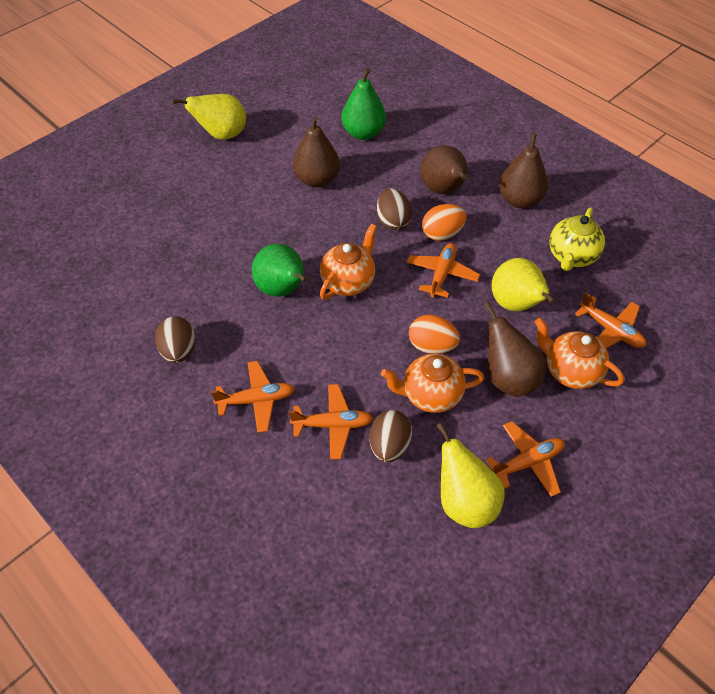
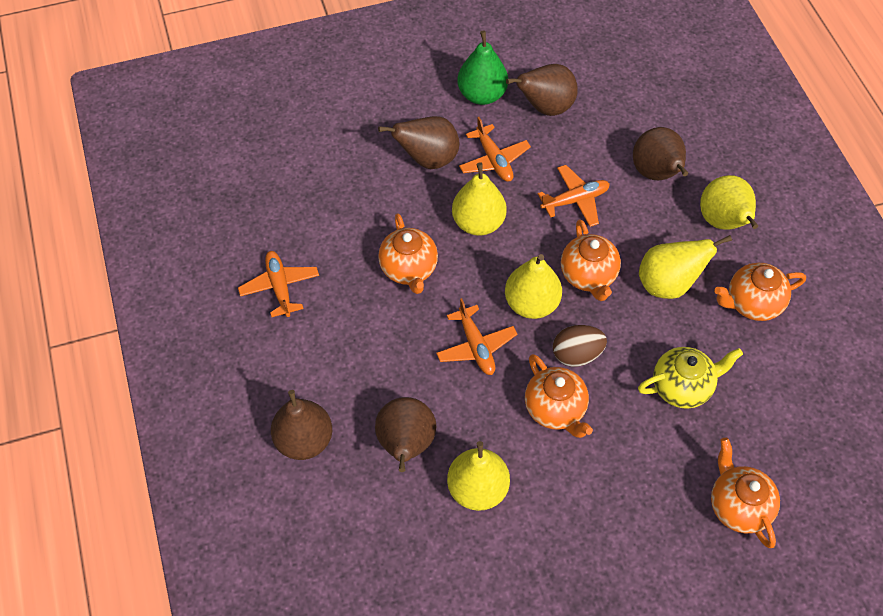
brown egg: [155,317,195,363] [369,410,412,463] [377,188,412,230] = 3 -> [553,325,607,367] = 1
brown pear: [293,117,340,187] [420,145,468,194] [484,302,546,397] [499,133,548,208] = 4 -> [271,390,332,460] [375,397,436,472] [378,116,459,169] [506,64,578,116] [633,127,688,180] = 5
green pear: [252,244,308,297] [341,68,386,140] = 2 -> [457,30,508,105] = 1
orange egg: [409,315,460,354] [422,204,467,241] = 2 -> none = 0
orange plane: [211,361,295,433] [289,384,373,459] [407,243,480,298] [486,421,565,497] [575,292,646,348] = 5 -> [238,251,319,317] [436,298,517,375] [459,117,531,182] [538,165,610,227] = 4
orange teapot: [320,224,377,300] [381,354,484,413] [535,318,624,389] = 3 -> [378,213,438,294] [525,354,593,438] [561,220,621,301] [711,438,780,548] [714,263,806,321] = 5
yellow pear: [172,94,246,140] [436,422,505,528] [492,258,556,311] = 3 -> [447,441,510,511] [452,162,507,236] [505,254,562,319] [639,235,732,299] [700,175,758,230] = 5

